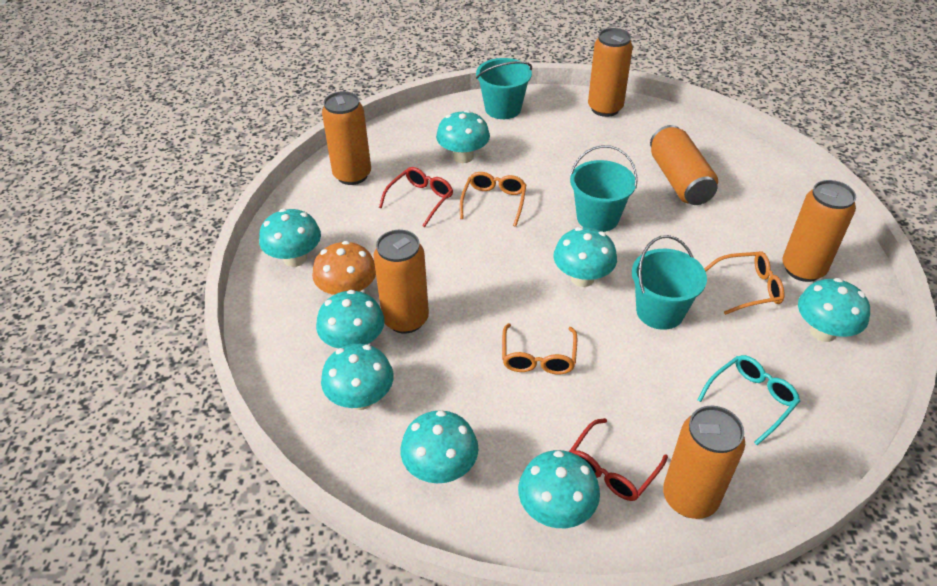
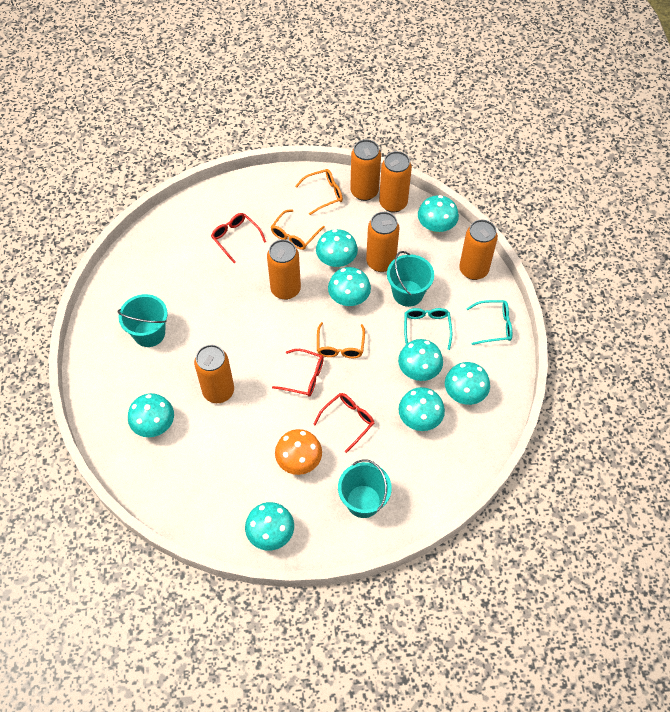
red glasses: [379,167,453,228] [569,418,668,501] = 2 -> [211,213,266,263] [272,349,324,397] [313,393,374,453] = 3
turquoise glasses: [698,355,800,445] = 1 -> [404,308,453,350] [466,300,512,345] = 2

